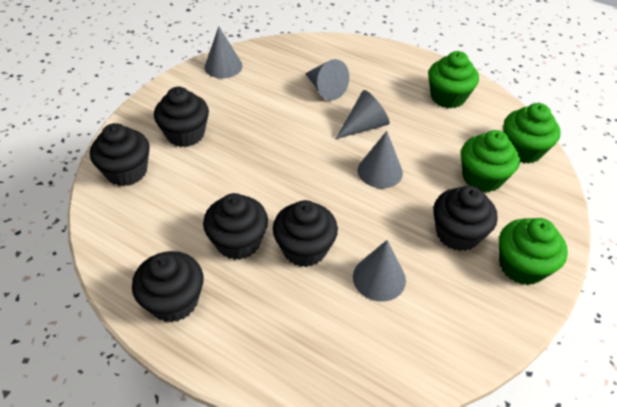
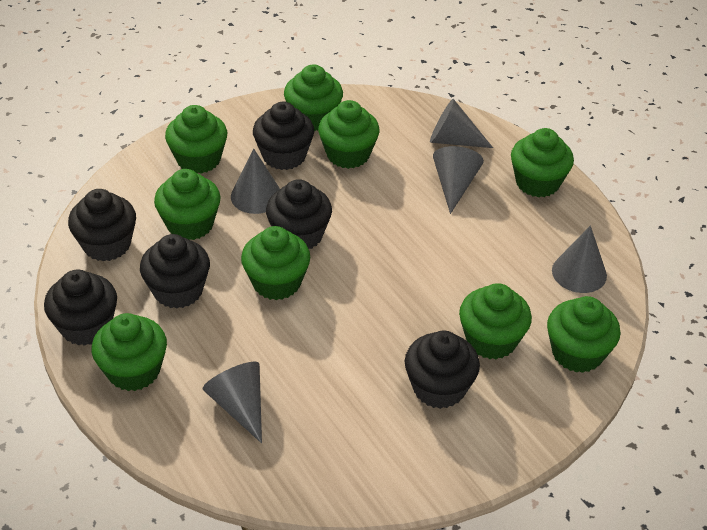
green cupcake: [428,51,479,108] [461,130,520,192] [499,218,568,285] [503,103,560,164] = 4 -> [92,313,167,391] [154,169,221,240] [165,105,227,174] [241,226,310,300] [284,65,343,131] [318,100,380,169] [459,283,532,359] [511,128,574,197] [547,296,621,373] = 9

